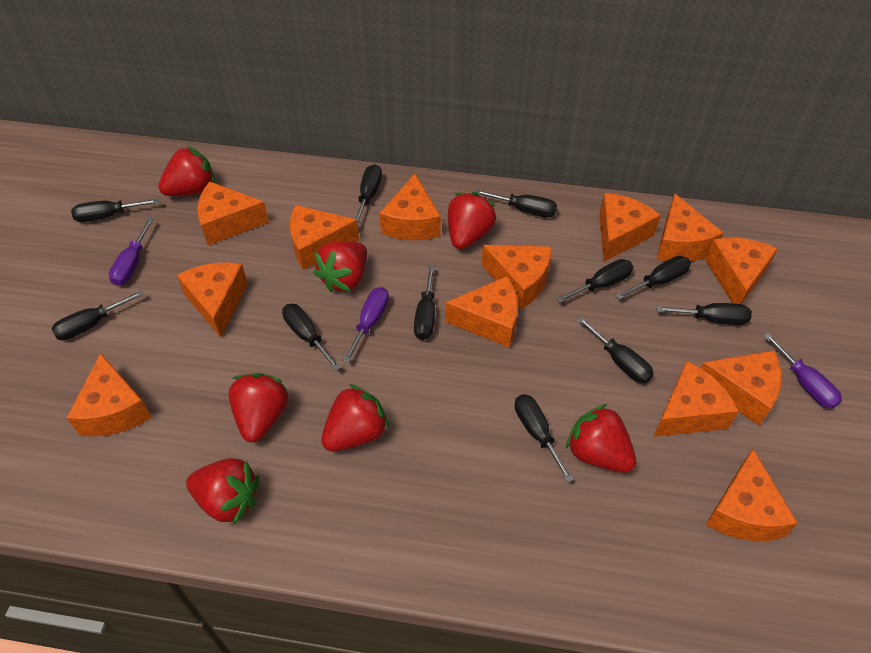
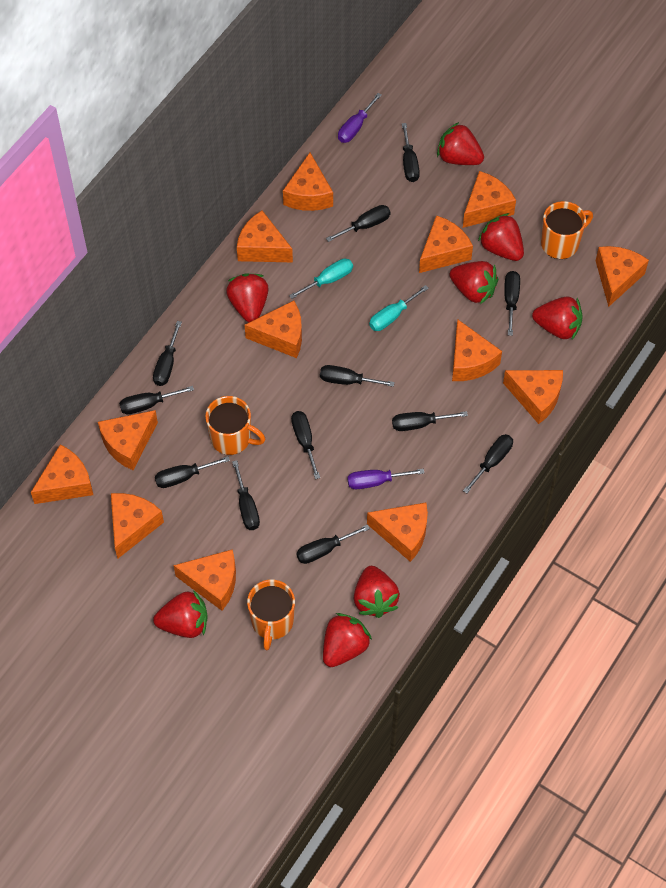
black screwdriver: [52,290,144,340] [71,198,159,222] [282,304,341,371] [356,164,382,225] [414,264,435,340] [475,189,557,218] [515,394,574,483] [556,259,633,303] [577,317,654,383] [615,256,691,300] [656,303,752,325] = 11 -> [119,386,194,414] [153,321,182,386] [155,456,230,488] [232,460,260,530] [291,411,320,479] [296,524,370,564] [320,365,395,387] [326,205,391,242] [392,411,468,431] [402,123,420,182] [463,434,513,493] [504,271,520,336] = 12
orange mug: none = 0 -> [205,396,265,455] [247,580,295,651] [541,201,593,259] = 3
purple screwdriver: [109,217,154,286] [343,287,389,363] [763,333,842,409] = 3 -> [338,93,381,143] [347,469,424,489] = 2
red strawberry: [158,146,215,196] [186,458,259,525] [228,373,288,442] [313,241,367,292] [321,384,389,451] [448,192,496,249] [566,404,636,473] = 7 -> [153,590,208,638] [226,273,269,322] [323,613,372,667] [354,566,400,618] [437,122,484,165] [450,261,498,304] [478,213,524,261] [532,296,582,340] = 8
turquoise screwdriver: none = 0 -> [289,258,353,299] [369,285,429,331] = 2

